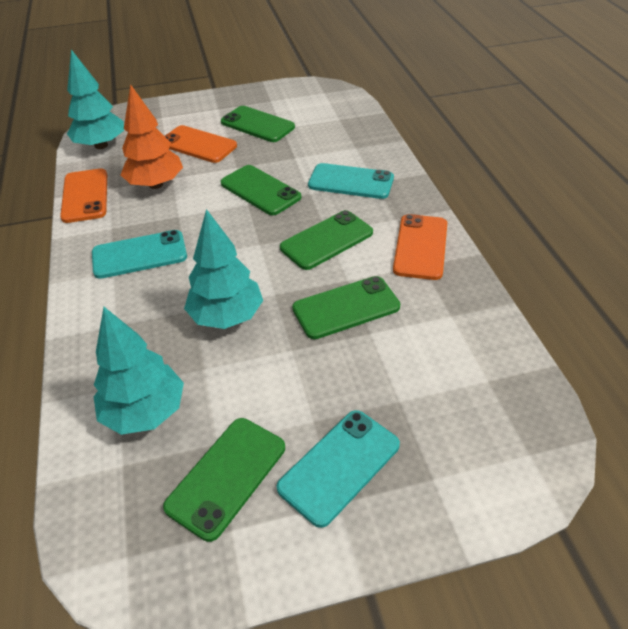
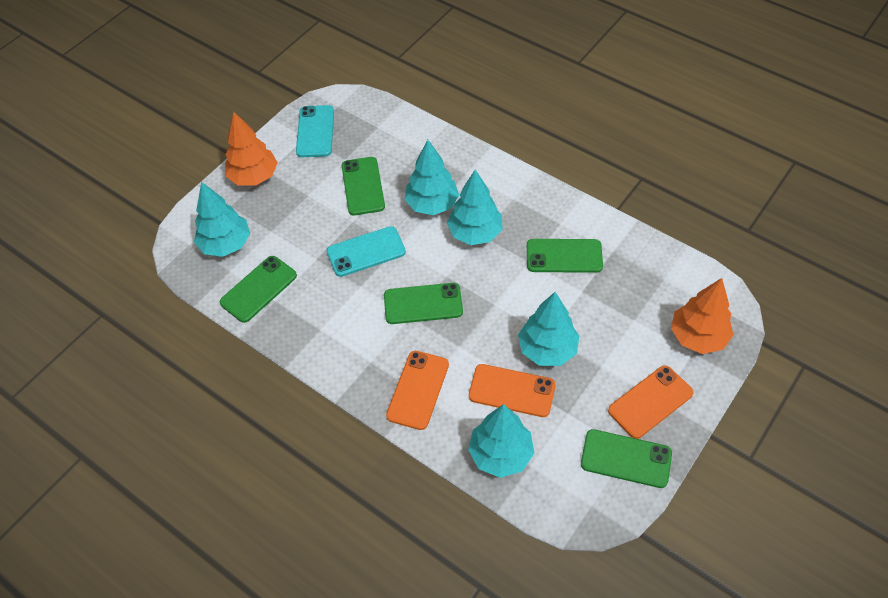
orange tree: [121,84,183,189] = 1 -> [225,111,278,186] [671,278,733,354] = 2
turquoise phone: [92,230,187,279] [276,410,400,528] [308,163,394,199] = 3 -> [296,105,334,157] [327,226,406,277] = 2
turquoise tree: [67,49,124,149] [94,307,184,435] [184,209,263,329] = 3 -> [194,182,250,257] [404,140,459,215] [447,170,502,245] [468,404,534,478] [518,292,579,366] = 5

